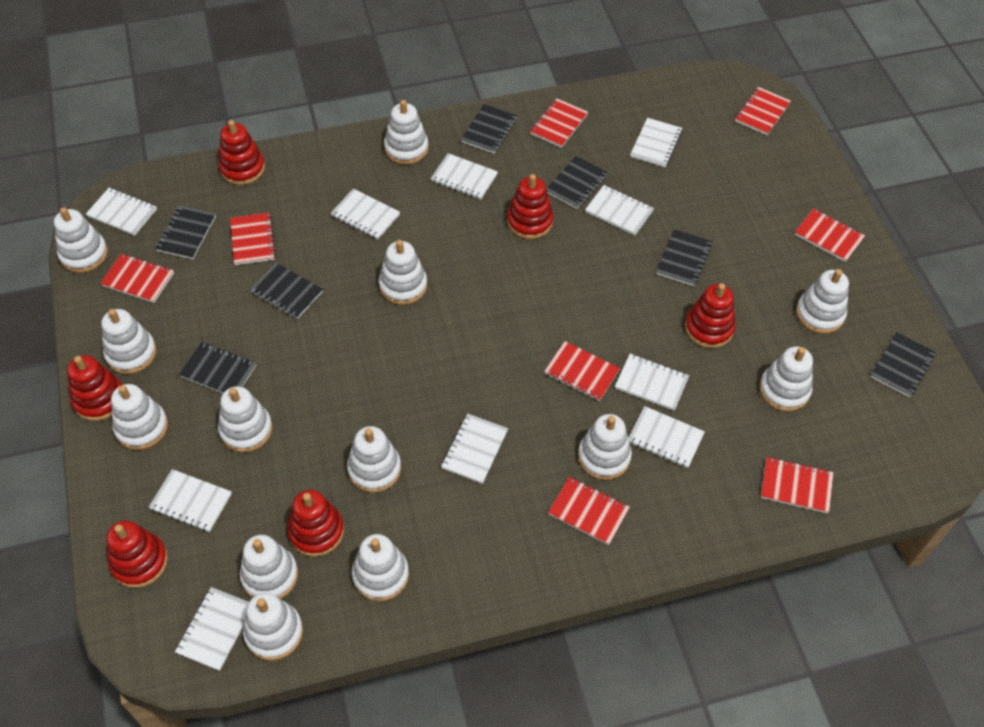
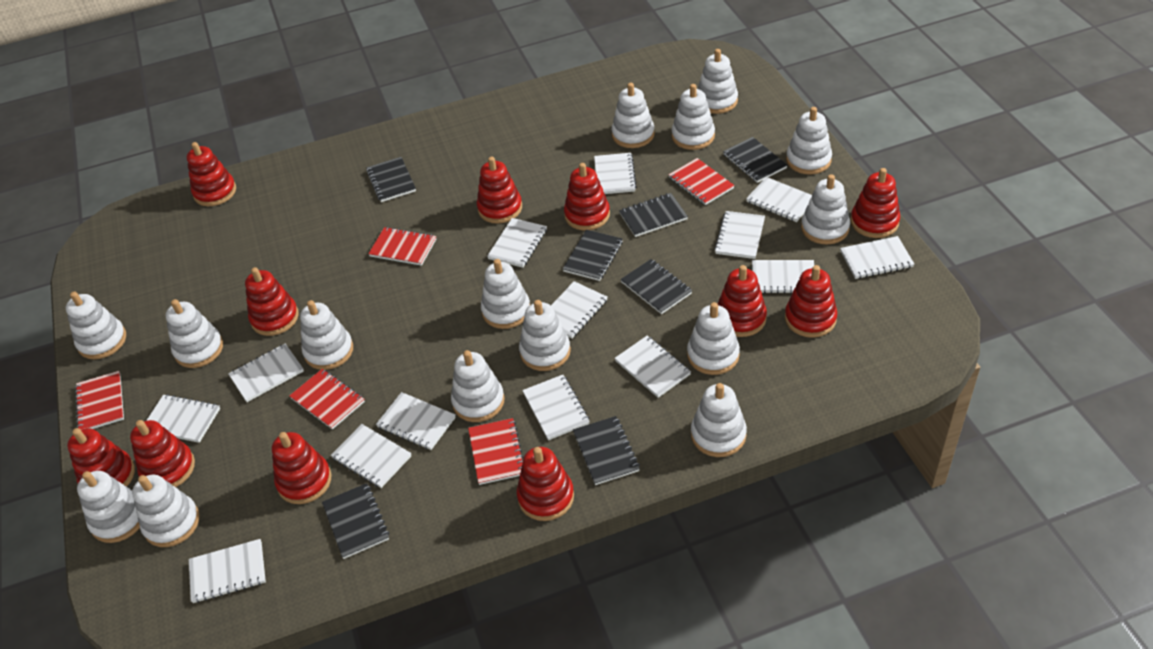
red notebook: [100,253,174,303] [230,213,276,265] [530,98,588,148] [544,341,620,401] [548,477,630,545] [735,87,791,135] [761,457,833,513] [794,208,865,262] = 8 -> [75,371,124,430] [289,369,365,430] [368,227,436,266] [468,418,523,485] [668,158,735,205] = 5
red stacking toy: [67,355,122,421] [106,520,168,588] [218,120,265,185] [287,490,344,557] [507,174,553,239] [685,283,736,348] = 6 -> [67,428,135,487] [130,420,195,487] [187,142,236,206] [245,267,299,336] [272,432,331,504] [477,156,522,224] [517,447,574,521] [564,163,610,230] [718,265,767,337] [785,265,837,338] [851,168,900,238] = 11
white notebook: [86,187,157,236] [148,469,232,532] [175,587,249,671] [330,188,400,239] [431,153,498,199] [441,414,508,484] [585,185,654,235] [615,354,689,411] [629,406,705,468] [630,118,682,167] = 10 -> [146,394,220,443] [189,539,266,603] [228,344,304,402] [331,424,411,488] [376,392,456,450] [487,218,547,268] [522,375,590,440] [551,281,607,339] [594,153,637,194] [614,336,691,398] [714,211,765,259] [746,177,812,222] [752,260,814,294] [840,236,914,279] = 14
white stacking toy: [54,207,108,273] [101,309,157,374] [111,384,168,450] [218,386,273,452] [240,535,298,599] [243,593,303,661] [347,426,401,493] [352,534,409,601] [379,240,427,305] [384,100,429,165] [578,414,632,480] [759,346,813,412] [796,269,849,334] = 13 -> [66,291,126,359] [77,471,140,543] [132,475,199,547] [166,299,223,368] [300,300,353,370] [451,350,505,422] [481,259,530,329] [519,300,571,371] [611,83,655,148] [672,84,715,150] [687,302,740,375] [691,383,747,457] [698,49,738,114] [786,107,832,174] [801,174,850,244] = 15

